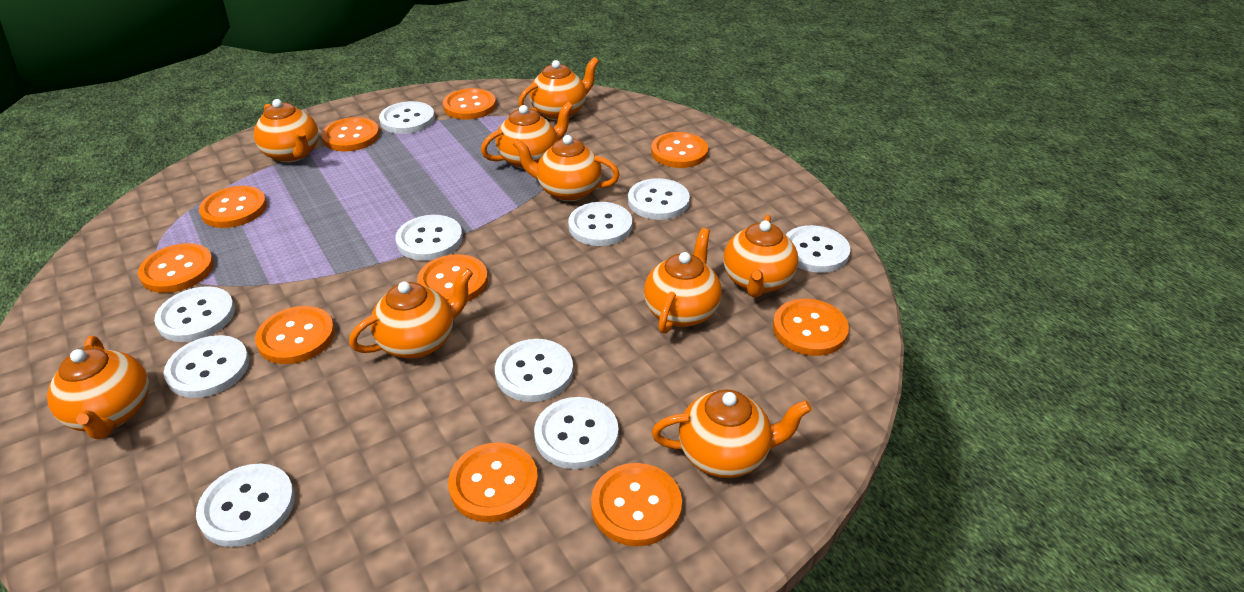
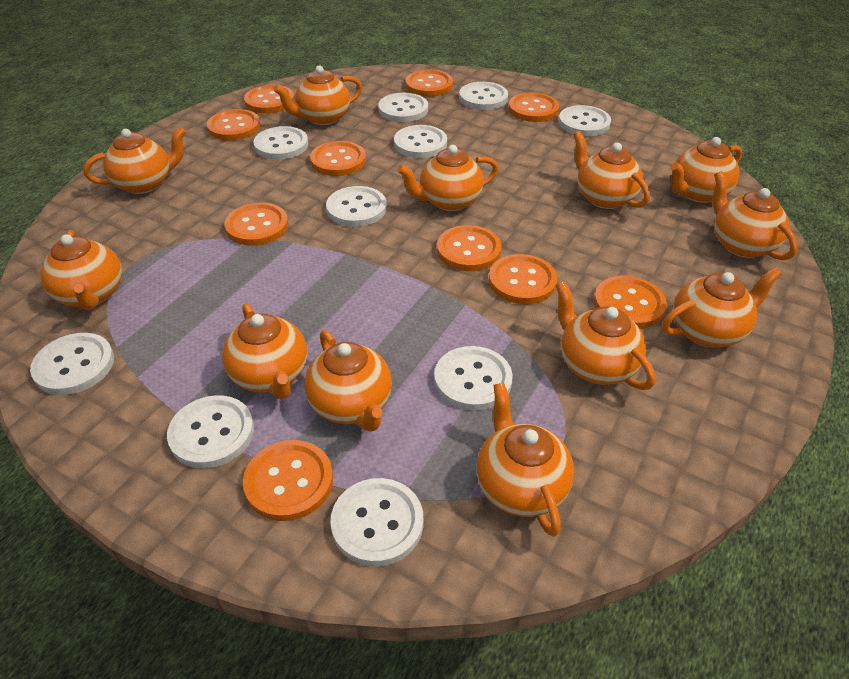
orange teapot: [47,336,149,439] [254,99,319,163] [349,268,473,358] [481,102,573,169] [513,135,620,202] [518,57,599,120] [644,228,722,334] [652,389,812,478] [723,215,798,298] = 9 -> [40,230,122,310] [83,127,186,194] [222,303,307,399] [274,66,362,125] [304,330,392,432] [397,145,499,211] [477,382,574,537] [555,281,656,390] [573,131,650,209] [662,267,782,348] [670,137,742,203] [712,171,798,260] = 12

